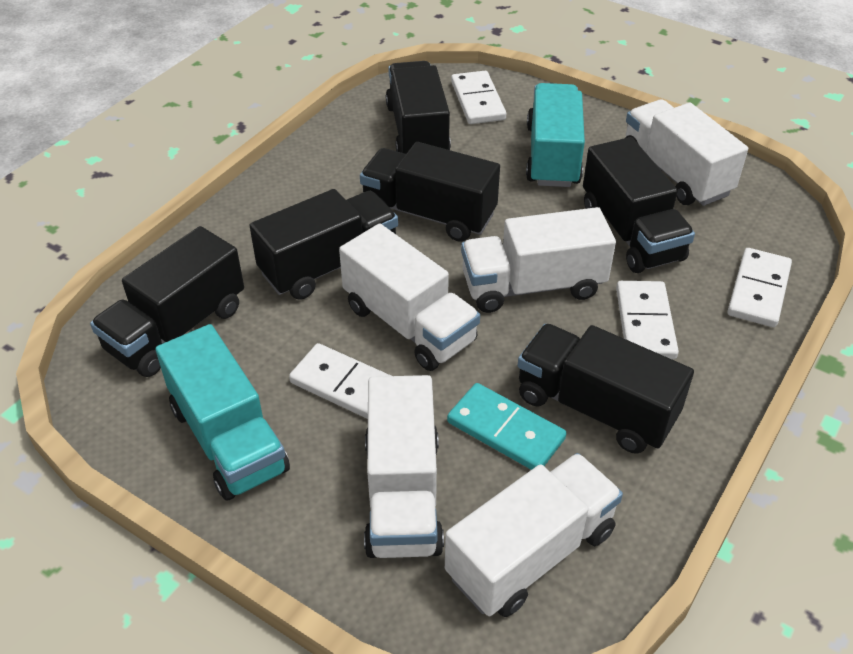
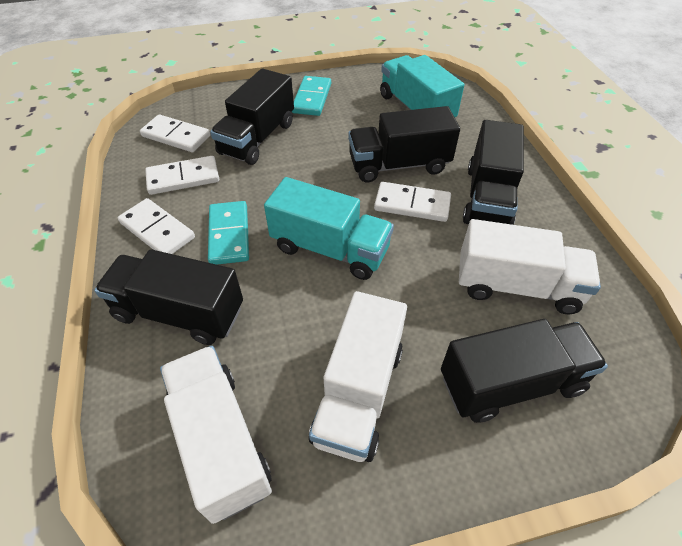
black truck: [90,226,244,377] [250,189,398,300] [360,142,500,242] [386,61,451,154] [517,324,694,454] [583,137,695,273] = 6 -> [94,249,243,345] [210,68,294,165] [348,106,460,183] [441,319,608,423] [463,120,524,225] = 5
turquoise domino: [447,383,566,470] = 1 -> [208,201,249,265] [292,76,331,116] = 2
white truck: [339,223,480,371] [364,375,444,558] [445,453,623,617] [461,207,616,313] [625,99,748,206] = 5 -> [160,346,272,524] [309,291,407,462] [459,219,601,314] = 3

